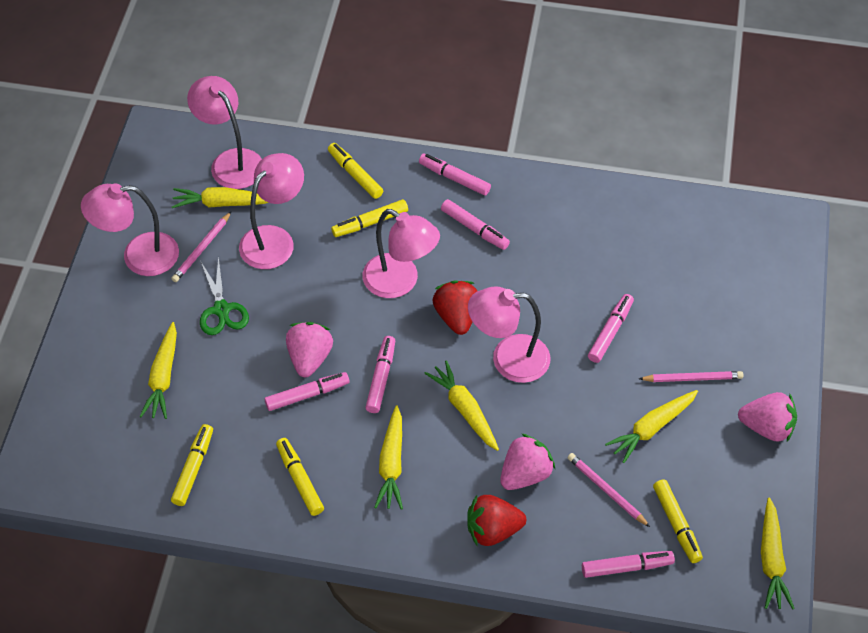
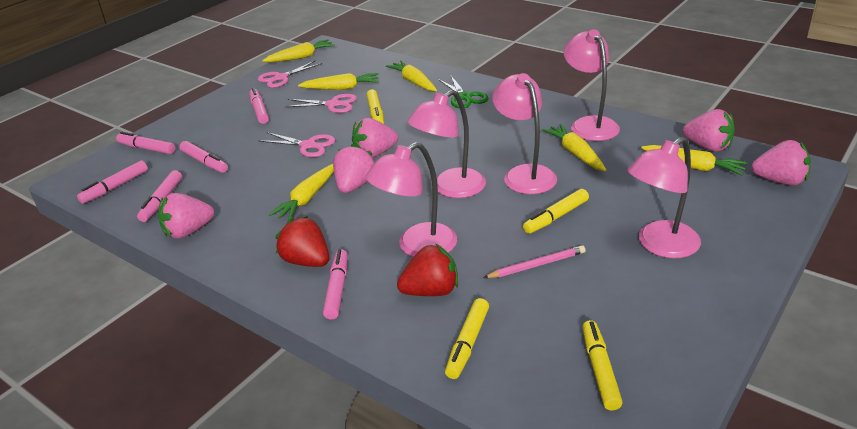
pink pencil: [171,211,232,282] [567,453,650,527] [639,371,743,382] = 3 -> [483,245,586,278] = 1
pink scissors: none = 0 -> [258,61,322,88] [259,132,335,157] [284,94,357,113] = 3
pink strawberry: [286,322,333,377] [500,434,555,490] [738,392,797,442] = 3 -> [158,193,214,239] [333,144,374,193] [352,118,398,158] [683,109,735,152] [751,140,811,186] = 5
yellow marker: [171,424,213,506] [276,438,324,516] [328,143,383,199] [331,199,408,237] [653,479,703,563] = 5 -> [367,89,384,124] [445,298,489,379] [523,189,589,234] [582,320,623,410] = 4

